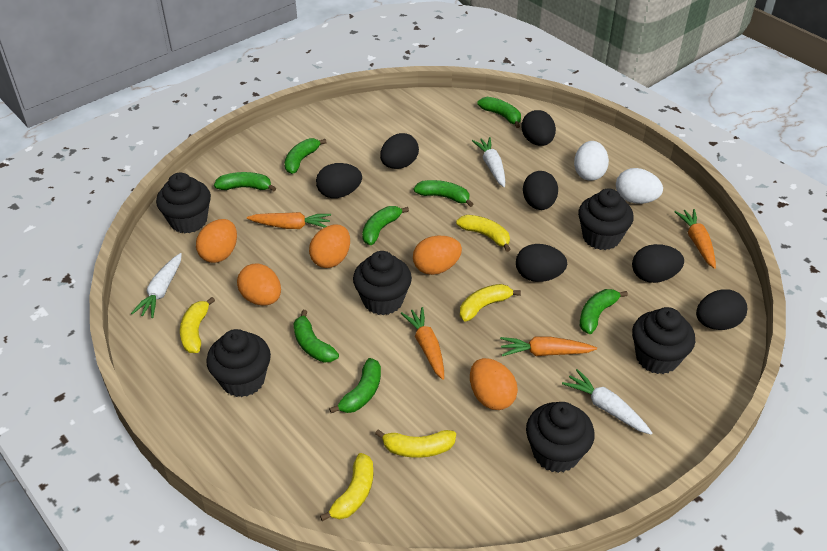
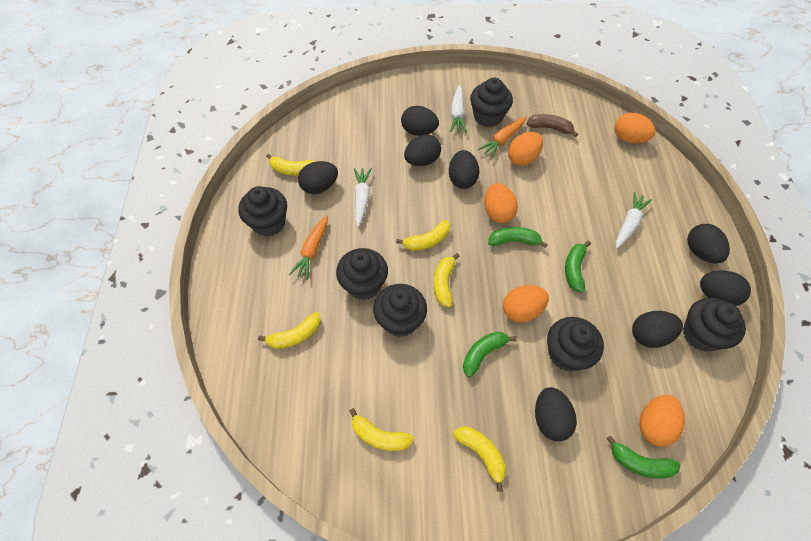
black egg: [316,163,362,198] [380,133,419,169] [516,244,567,282] [521,110,556,146] [523,171,558,210] [632,244,684,283] [696,289,747,330] = 7 -> [298,161,338,194] [401,106,439,136] [404,134,441,166] [449,150,479,189] [535,387,577,441] [632,311,683,348] [687,224,730,264] [700,271,751,306] = 8
brown banana: none = 0 -> [526,114,578,137] = 1
green banana: [214,172,276,191] [285,138,327,174] [293,310,339,362] [329,358,381,413] [362,206,409,245] [414,180,473,207] [477,97,521,128] [580,289,628,334] = 8 -> [463,332,517,377] [488,227,548,248] [565,241,591,293] [606,436,681,479] = 4
orange carrot: [247,212,331,229] [401,307,444,380] [500,336,597,356] [675,209,716,269] = 4 -> [289,215,328,280] [478,117,527,158] = 2
white egg: [574,141,609,181] [616,168,663,204] = 2 -> none = 0
yellow banana: [180,297,215,353] [320,453,374,521] [375,430,456,458] [456,215,511,252] [460,284,521,321] = 5 -> [258,312,321,349] [266,154,317,176] [349,408,414,451] [396,220,450,251] [434,253,460,307] [453,426,506,492] = 6

